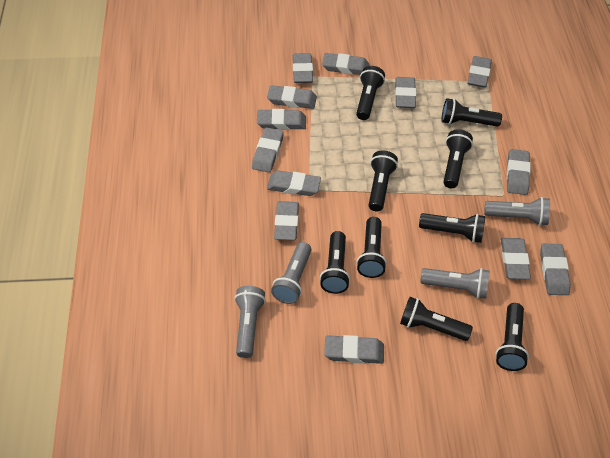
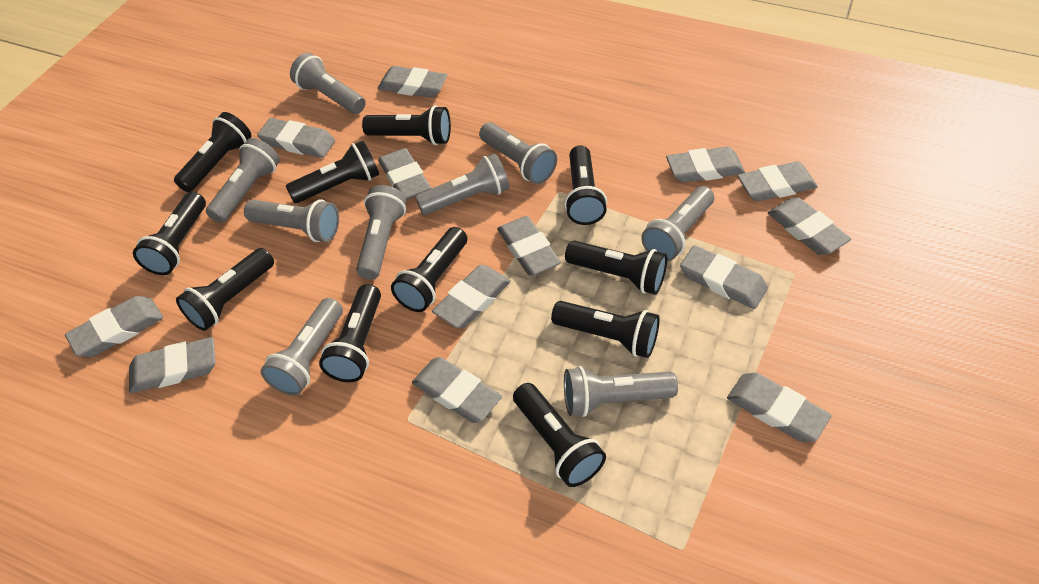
black flashlight: [320,231,350,294] [356,66,385,120] [356,217,387,278] [369,151,398,211] [400,297,473,341] [419,213,485,243] [442,98,502,127] [443,129,473,188] [495,303,529,371] = 9 -> [133,192,206,275] [174,112,251,192] [176,248,274,331] [286,141,379,203] [319,284,381,382] [362,105,451,145] [391,227,467,312] [513,383,606,487] [551,301,660,358] [564,145,607,225] [565,241,667,295] = 11
grey flashlight: [234,286,266,358] [271,242,311,304] [420,268,490,299] [484,197,550,226] = 4 -> [206,138,280,223] [244,199,339,242] [260,298,343,396] [290,53,366,114] [356,185,407,280] [415,153,509,215] [479,122,557,184] [564,366,678,417] [641,186,714,262] = 9

